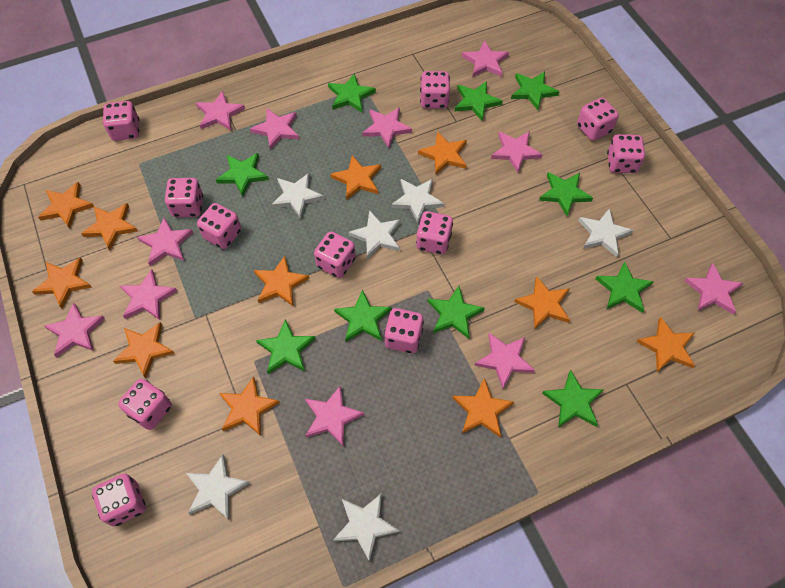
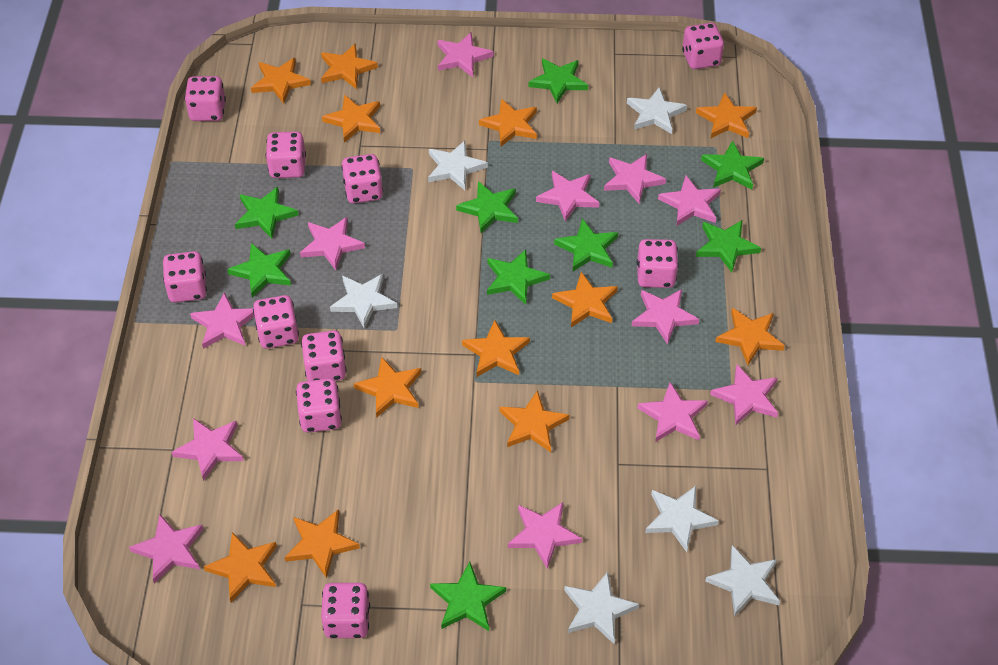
green star: [216,153,269,197] [256,319,316,374] [328,73,376,113] [334,290,392,342] [428,286,485,339] [455,81,503,121] [511,72,559,110] [539,172,593,216] [542,370,603,428] [595,261,654,313] = 10 -> [227,243,291,298] [235,186,298,239] [430,562,506,631] [456,181,518,233] [487,249,550,305] [528,58,588,103] [554,218,618,271] [696,220,761,272] [701,140,764,189] = 9
orange star: [32,257,92,309] [38,182,94,229] [81,203,138,250] [113,322,175,378] [219,376,280,436] [254,256,310,306] [330,155,381,200] [418,131,467,175] [452,378,514,437] [514,276,570,329] [636,317,695,372] = 11 -> [203,532,277,602] [251,58,311,104] [285,509,360,579] [321,44,378,89] [322,95,380,143] [354,357,421,418] [462,320,530,377] [479,99,537,147] [500,390,569,452] [552,272,618,327] [696,92,757,138] [715,308,785,365] = 12
pink dice: [92,474,146,527] [103,101,140,141] [118,379,172,430] [165,178,203,217] [197,203,241,249] [314,231,356,278] [384,308,424,353] [416,211,453,255] [420,71,450,109] [577,98,619,141] [607,134,645,173] = 11 -> [163,251,207,303] [185,76,226,121] [253,295,299,349] [266,132,306,178] [296,379,342,433] [301,330,347,381] [321,583,370,638] [341,154,383,203] [637,239,679,288] [682,23,724,69] = 10
pink star: [44,302,105,357] [120,269,177,320] [137,218,193,266] [196,91,245,130] [250,108,299,150] [305,385,364,446] [362,107,412,148] [462,40,509,77] [474,333,535,389] [491,131,543,173] [684,263,743,315] = 11 -> [129,514,203,584] [172,418,244,481] [190,292,255,349] [300,217,365,270] [437,32,493,77] [508,502,582,569] [536,171,599,222] [604,154,666,203] [632,289,699,345] [637,382,708,442] [658,176,721,226] [710,365,778,425] = 12

